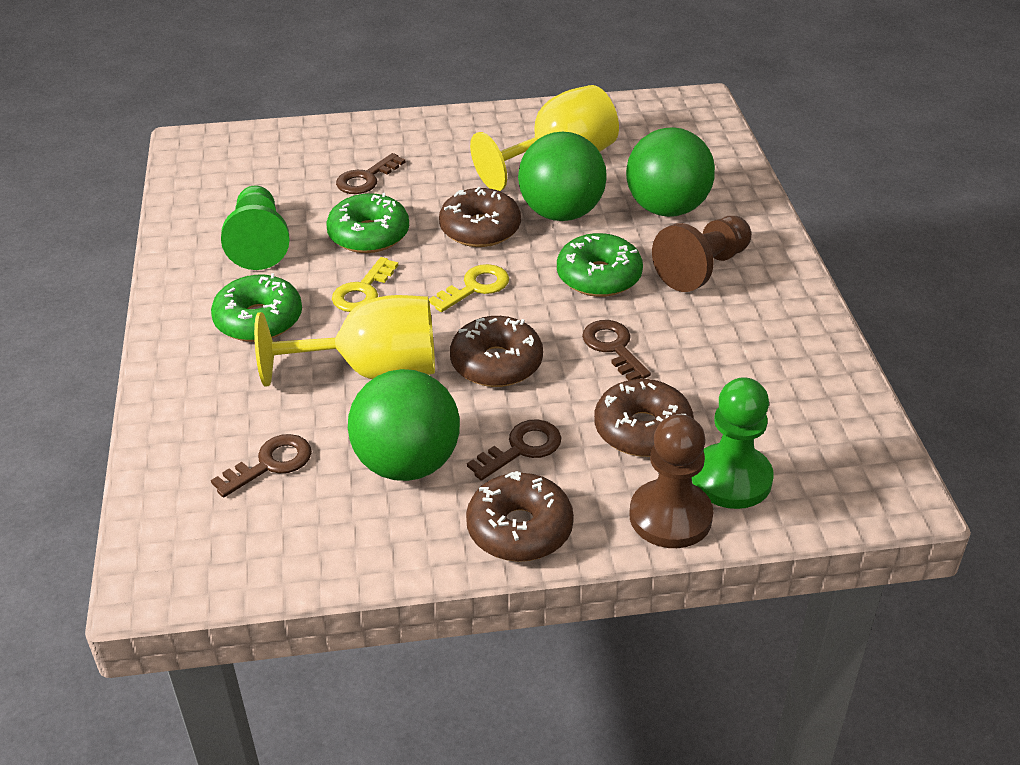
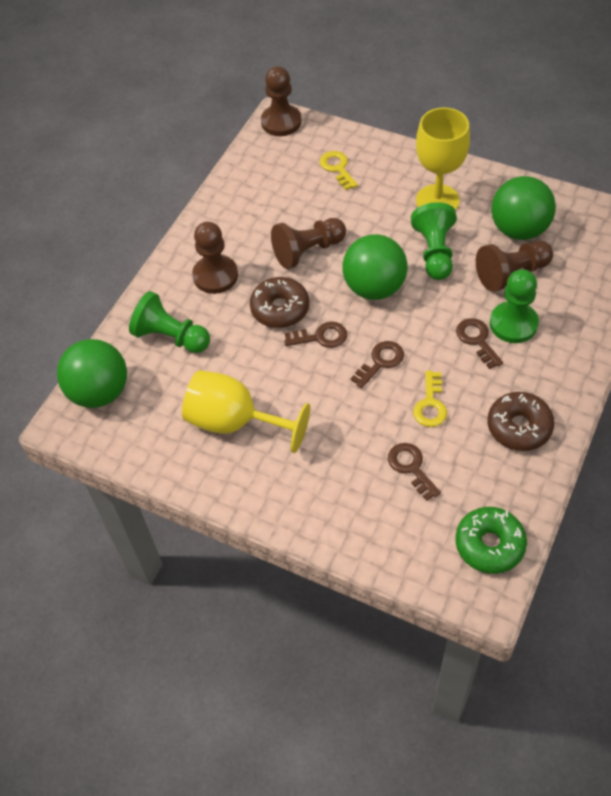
brown donut: [439,187,521,247] [450,316,543,387] [466,471,574,562] [594,379,694,457] = 4 -> [250,277,309,328] [488,392,554,451] = 2
brown pawn: [629,414,713,548] [652,216,751,292] = 2 -> [192,222,238,294] [261,66,302,136] [271,218,346,269] [476,241,553,292] = 4
green donut: [211,273,302,342] [326,193,409,253] [557,233,643,297] = 3 -> [455,507,527,574] = 1
green pawn: [221,185,289,270] [692,377,774,509] = 2 -> [129,291,210,353] [411,202,457,280] [490,269,539,343] = 3

